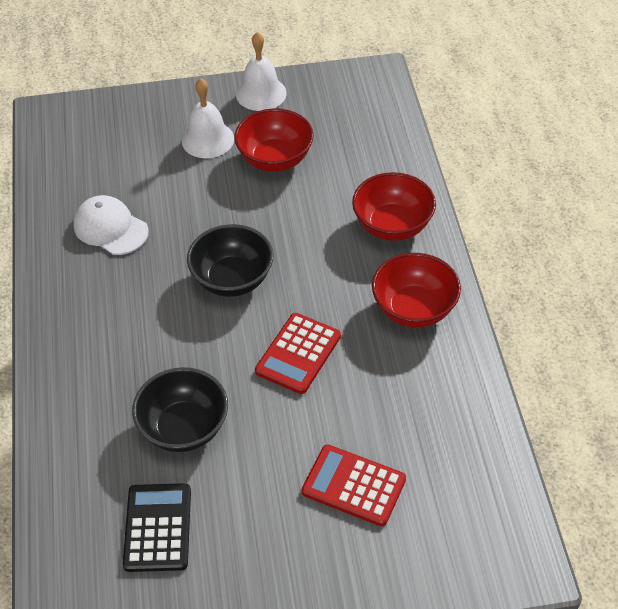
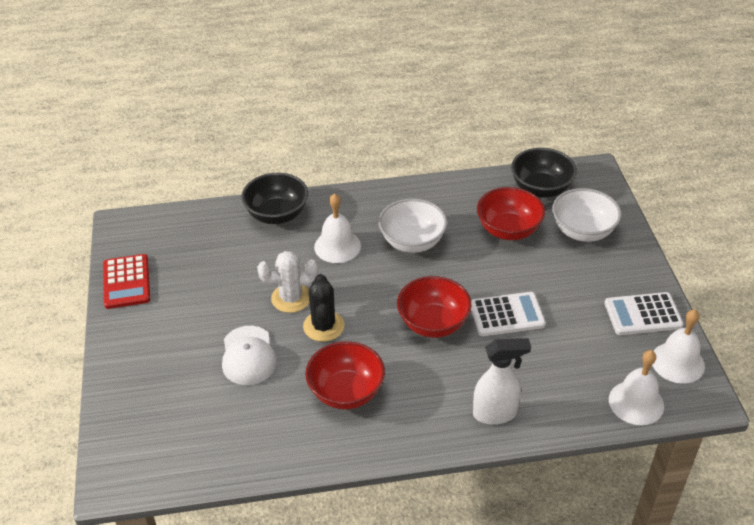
black cactus: none = 0 -> [303,274,344,342] = 1
black calculator: [123,483,191,572] = 1 -> none = 0
red calculator: [255,313,341,394] [302,444,406,526] = 2 -> [103,254,150,309] = 1
white bell: [182,78,234,158] [236,32,287,111] = 2 -> [314,193,361,263] [609,350,664,425] [652,309,705,384] = 3
white bowl: none = 0 -> [378,198,447,253] [552,188,621,242] = 2
white cactus: none = 0 -> [257,251,318,313] = 1
white calculator: none = 0 -> [471,292,546,336] [605,292,683,335] = 2
white spray bottle: none = 0 -> [473,338,531,425] = 1

